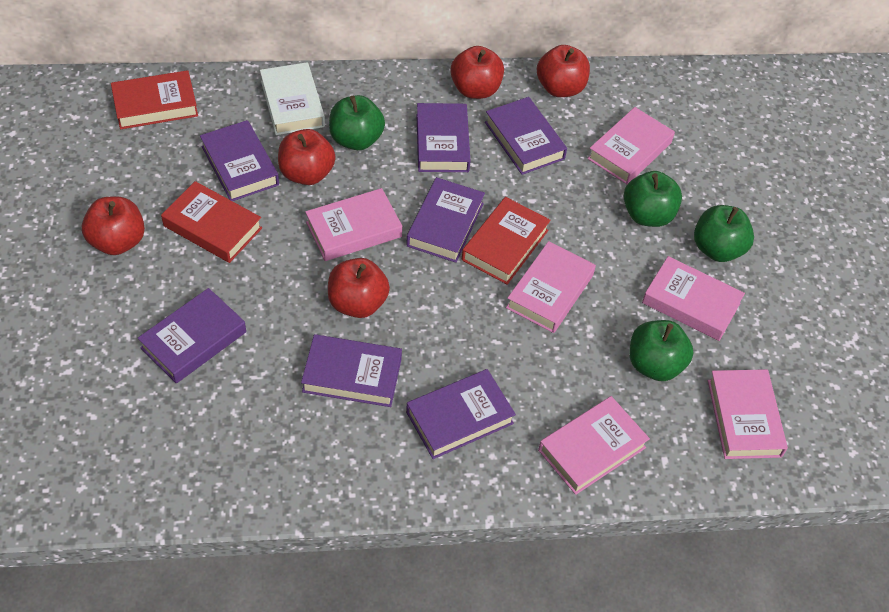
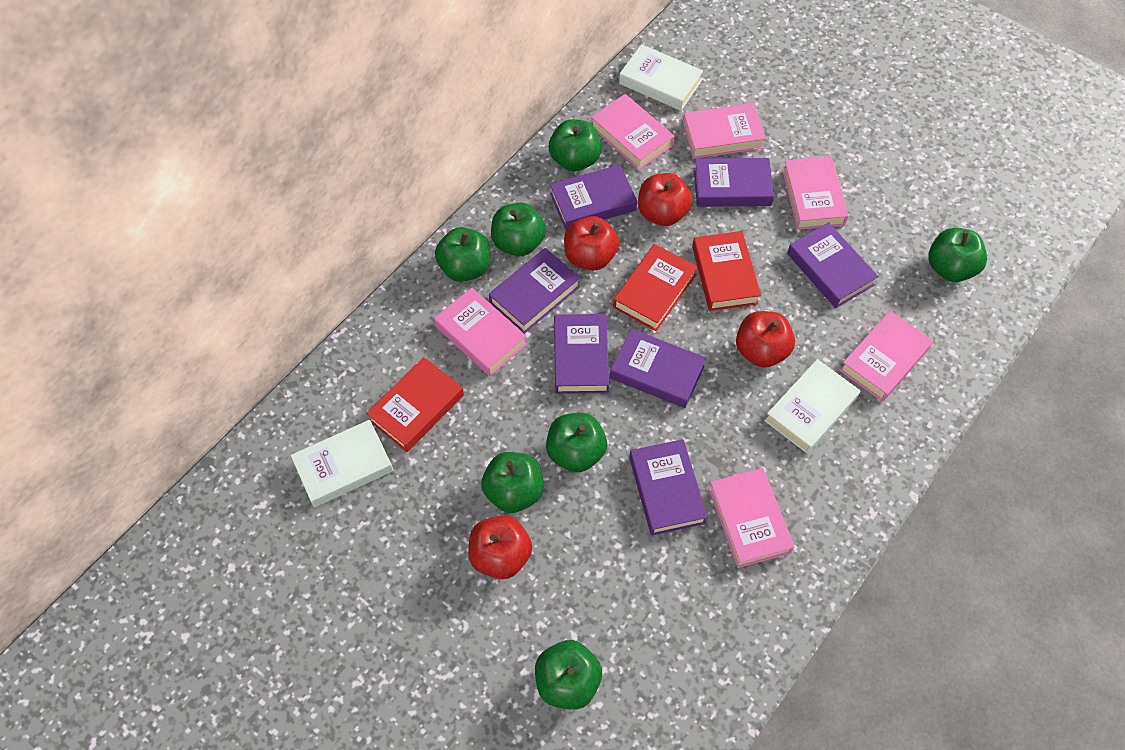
green apple: [329,95,385,150] [624,171,682,227] [629,320,693,381] [694,205,754,262] = 4 -> [435,227,491,282] [481,452,544,513] [491,203,546,256] [535,640,602,710] [546,413,607,473] [549,119,601,172] [928,228,987,282] = 7
red apple: [82,196,145,255] [278,129,336,185] [328,258,390,318] [451,46,504,99] [537,45,590,97] = 5 -> [468,515,532,579] [564,216,619,270] [638,173,692,226] [736,311,795,368] = 4
white book: [260,62,325,135] = 1 -> [291,420,394,507] [619,44,703,111] [764,359,860,454] = 3

